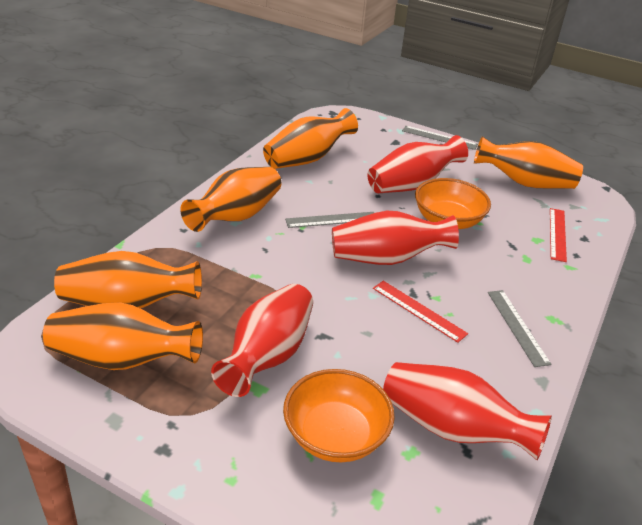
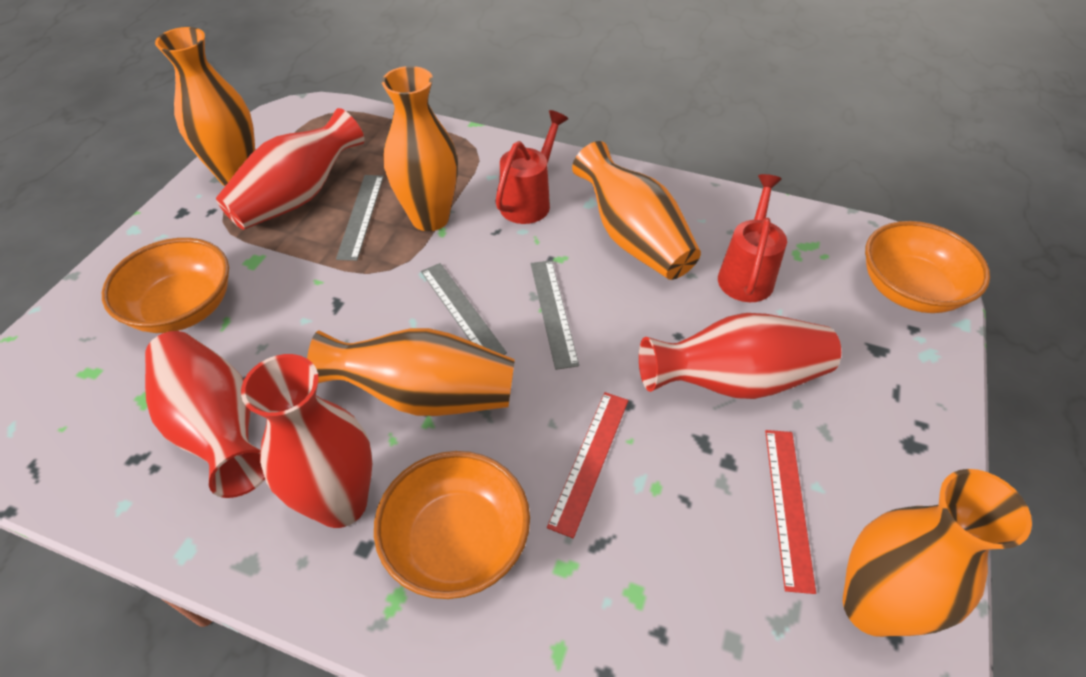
orange bowl: [283,369,395,462] [415,178,491,229] = 2 -> [102,238,229,333] [374,451,530,599] [865,221,990,313] = 3
red watering can: none = 0 -> [495,110,568,224] [718,174,787,302] = 2

